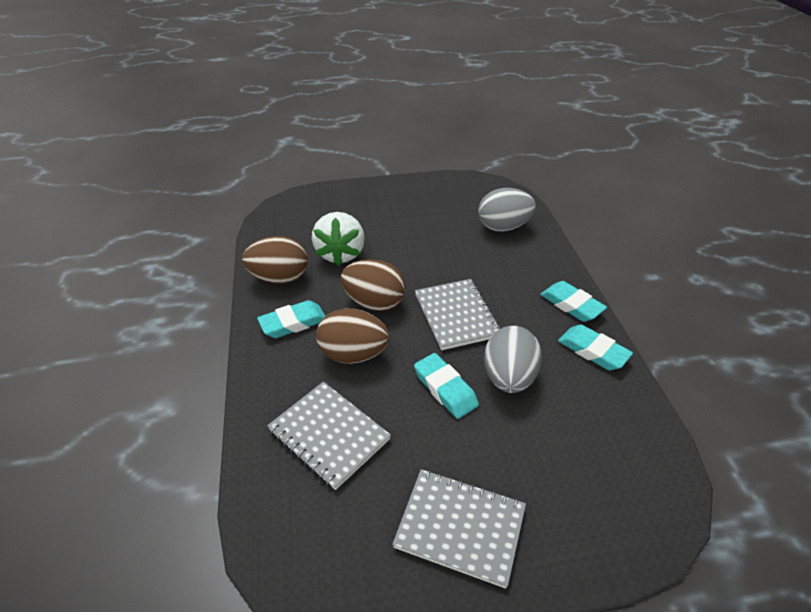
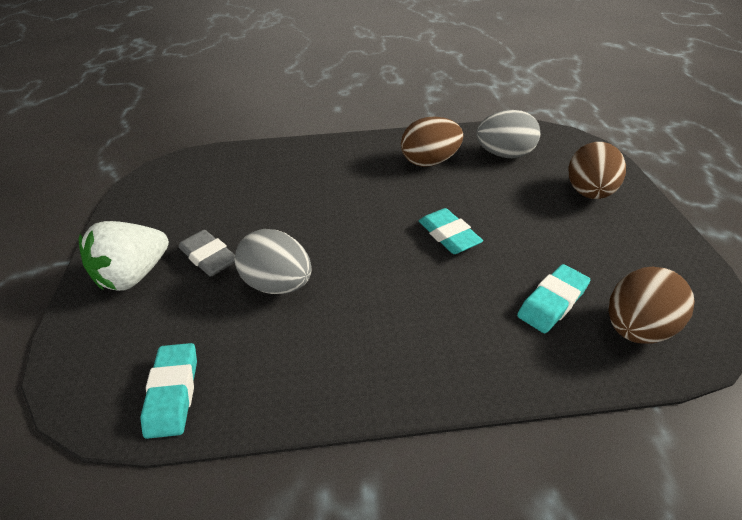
grey eraser: none = 0 -> [179,230,235,277] = 1
grey notebook: [267,381,391,490] [392,469,526,589] [415,279,501,350] = 3 -> none = 0
turquoise eraser: [257,300,325,338] [414,353,479,419] [540,281,607,322] [558,324,633,370] = 4 -> [140,343,197,439] [419,208,483,254] [517,264,590,333] = 3

